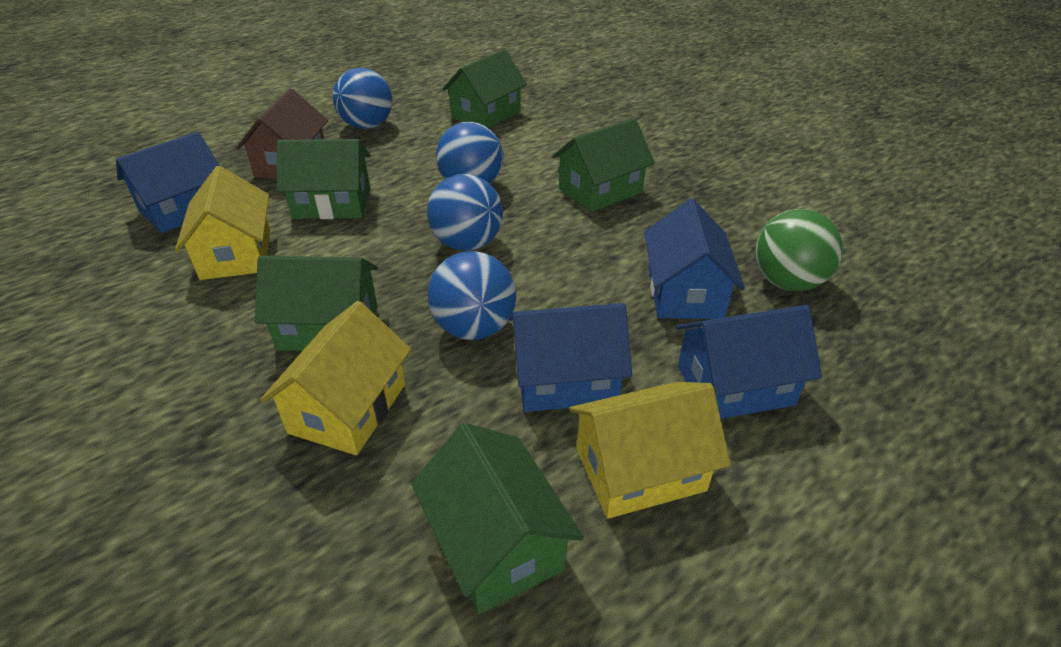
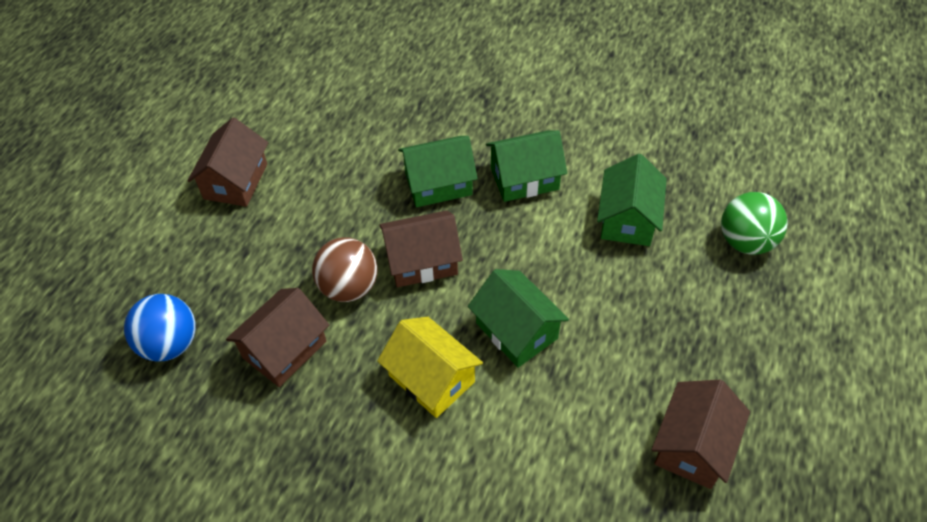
blue ball: [333,68,392,129] [427,174,503,251] [427,251,516,340] [436,122,503,184] = 4 -> [124,294,196,362] = 1
blue house: [116,132,220,233] [509,303,632,412] [644,199,745,319] [676,305,822,419] = 4 -> none = 0
brown ball: none = 0 -> [312,237,377,302] = 1
brown house: [236,89,328,179] = 1 -> [187,118,268,207] [226,288,329,387] [379,210,463,287] [652,380,750,489] = 4
green house: [255,256,378,351] [277,139,370,219] [411,423,584,614] [442,49,527,128] [552,118,655,212] = 5 -> [398,136,478,207] [468,269,569,368] [486,130,567,202] [597,154,667,246] = 4
yellow house: [175,166,270,280] [260,301,411,455] [569,382,731,518] = 3 -> [377,317,483,418] = 1

